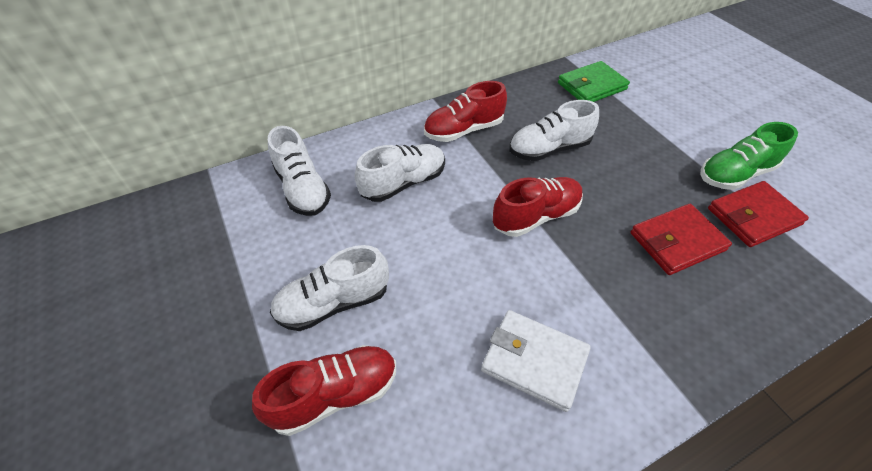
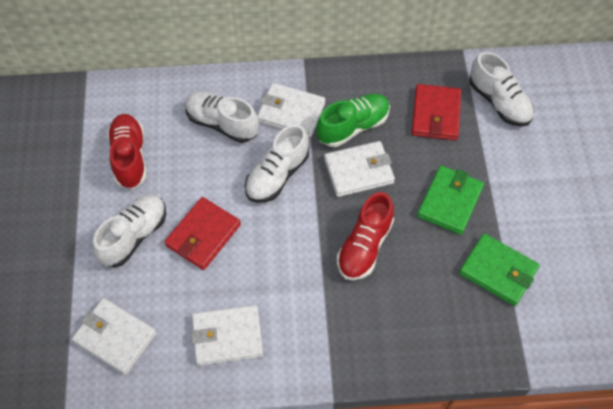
green wallet: [558,61,630,102] = 1 -> [417,166,484,235] [459,233,540,306] = 2
red shoe: [252,345,396,436] [424,81,507,142] [493,177,583,237] = 3 -> [107,114,146,189] [337,192,394,280] = 2
white wallet: [481,310,591,412] = 1 -> [72,298,157,375] [191,305,263,366] [257,83,325,137] [324,141,395,197] = 4

